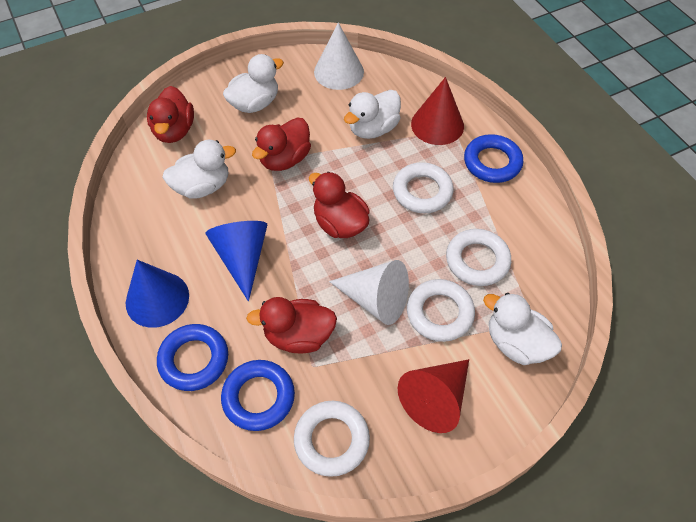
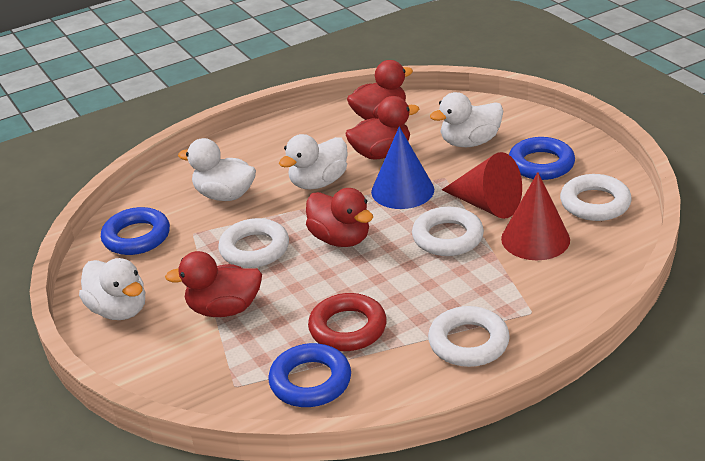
blue cone: [126,260,189,328] [205,221,267,301] = 2 -> [371,127,434,209] = 1
red ring: none = 0 -> [308,293,387,351] = 1
white cone: [314,23,364,90] [329,260,409,325] = 2 -> none = 0

